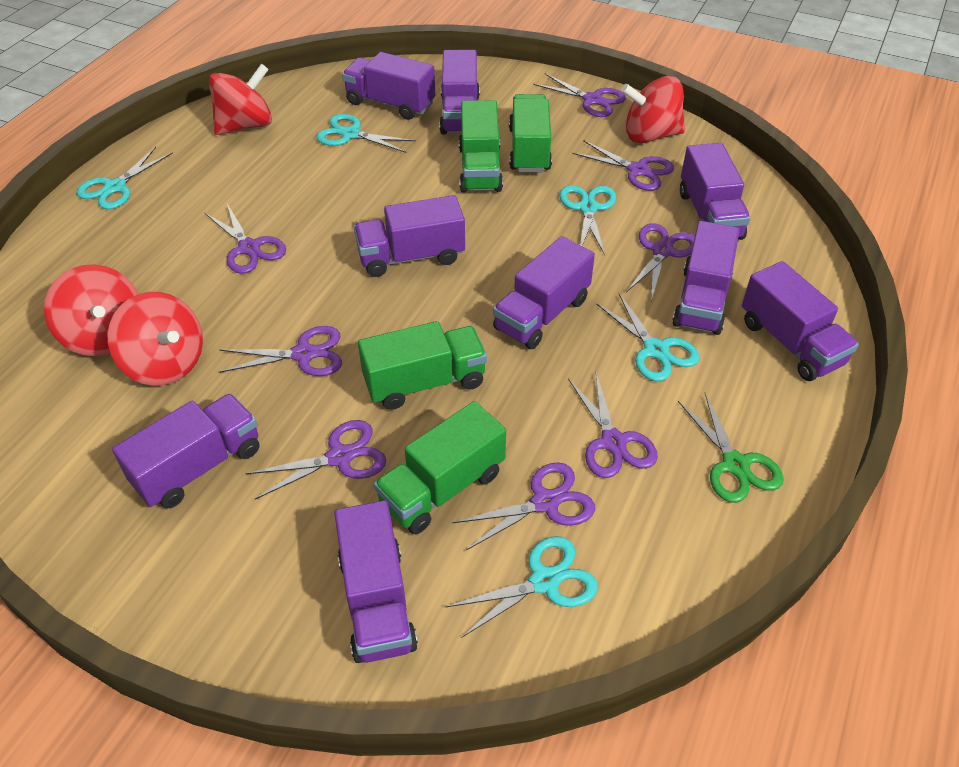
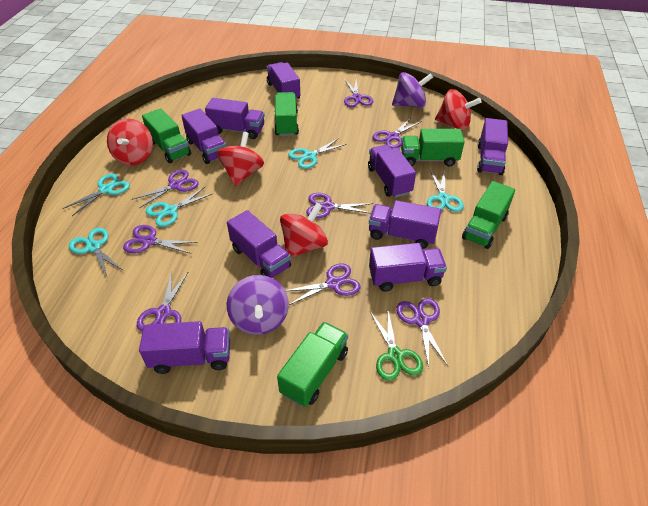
green truck: [358,321,487,410] [374,401,506,534] [459,100,503,192] [509,94,552,172] = 4 -> [142,108,191,163] [274,92,299,136] [277,322,348,407] [401,129,465,166] [462,181,515,249] = 5
purple spinning top: none = 0 -> [227,275,289,335] [392,72,433,108] = 2

